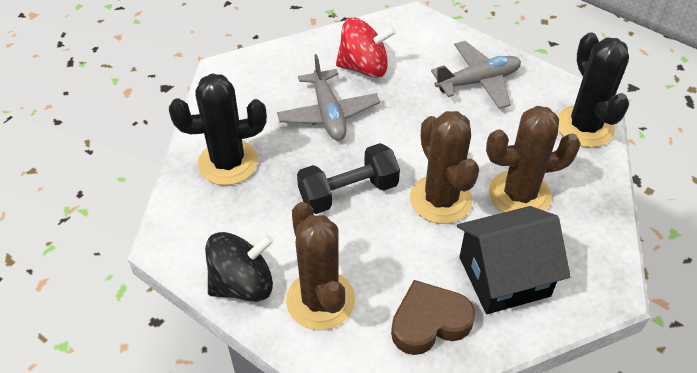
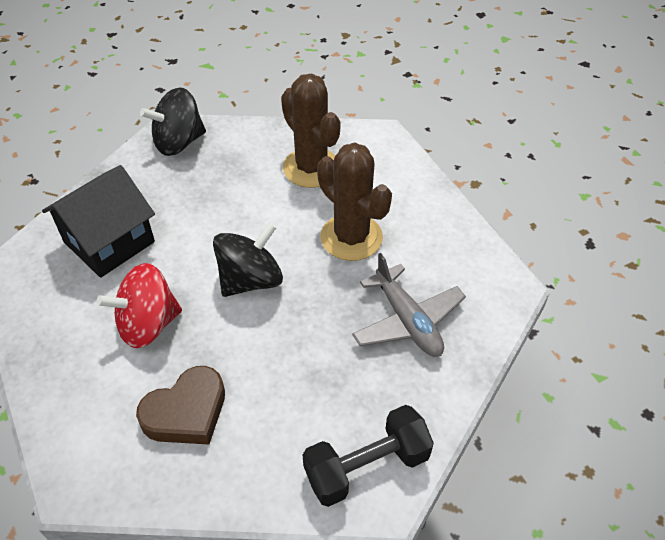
black cactus: [169,73,267,185] [558,32,629,148] = 2 -> none = 0
black spinning top: [205,232,274,302] = 1 -> [140,88,206,156] [213,222,283,297] = 2
brown cactus: [286,202,355,330] [410,111,479,224] [486,106,581,213] = 3 -> [281,73,340,188] [317,143,392,261] = 2
grey plane: [277,54,380,141] [431,41,521,109] = 2 -> [352,253,466,357] = 1

